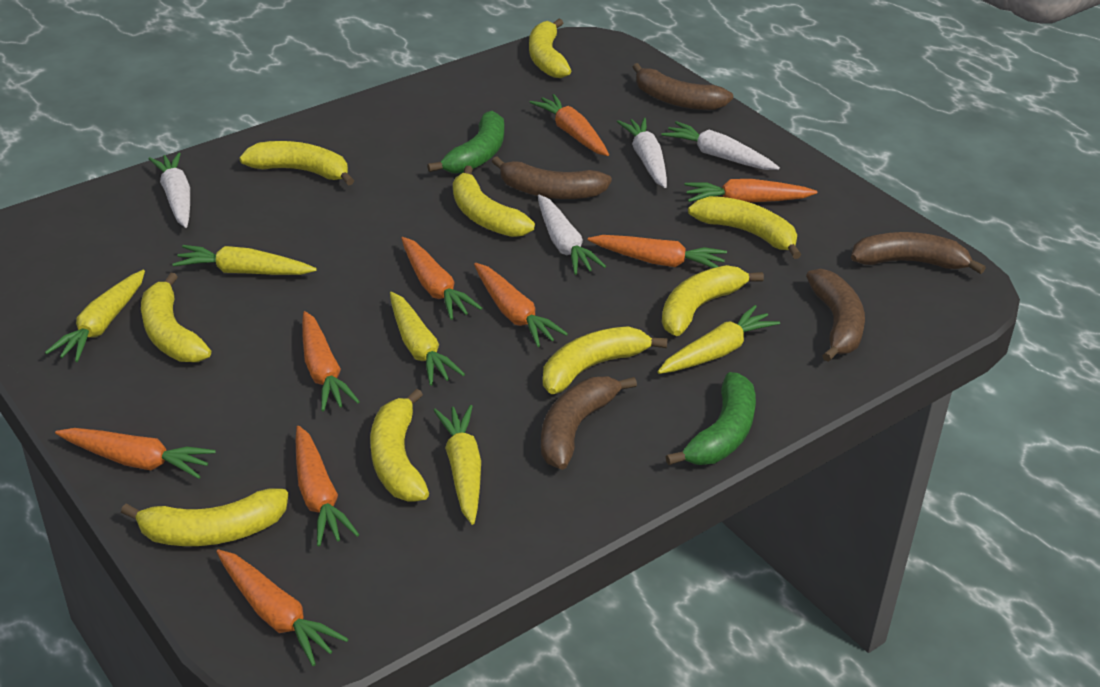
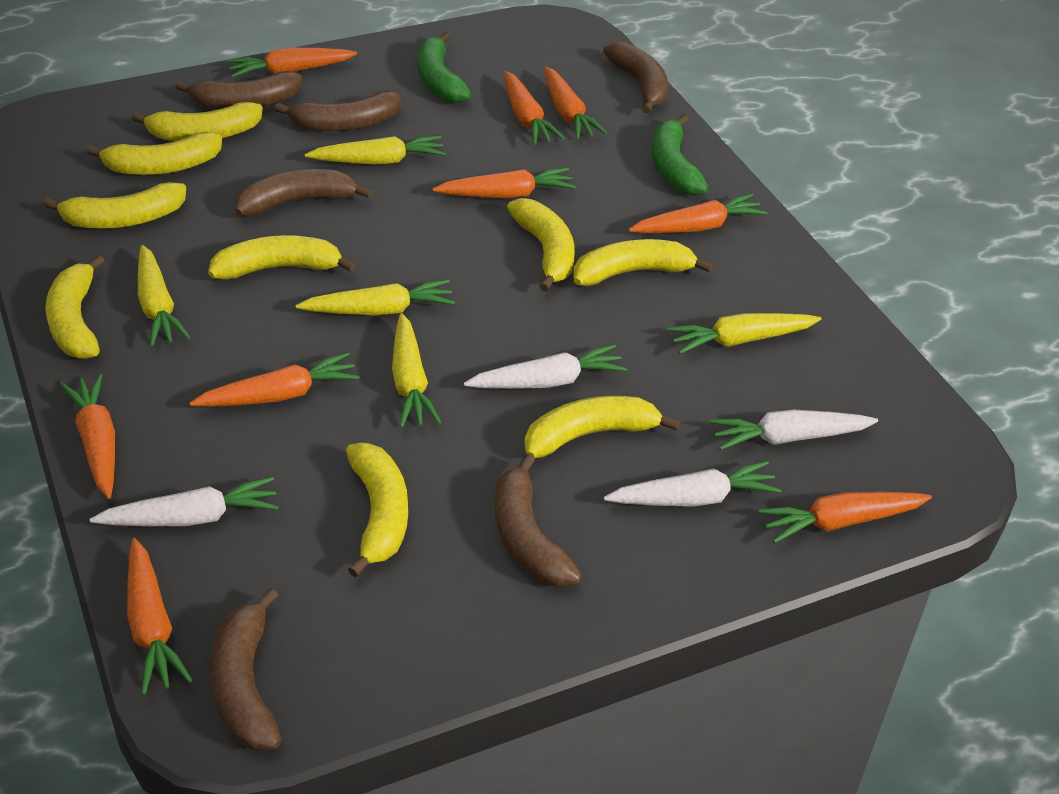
brown banana: [492,157,612,199] [541,377,637,470] [633,63,733,110] [806,269,865,362] [851,232,986,274] = 5 -> [175,71,302,109] [210,588,281,751] [235,169,372,216] [275,91,401,131] [495,453,582,587] [603,42,668,113] = 6

